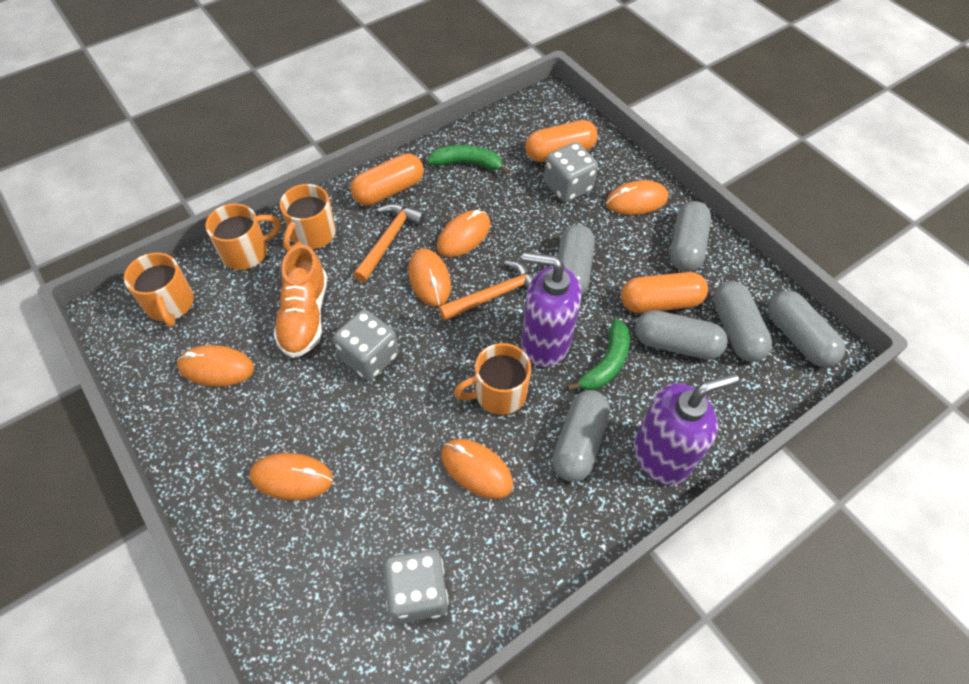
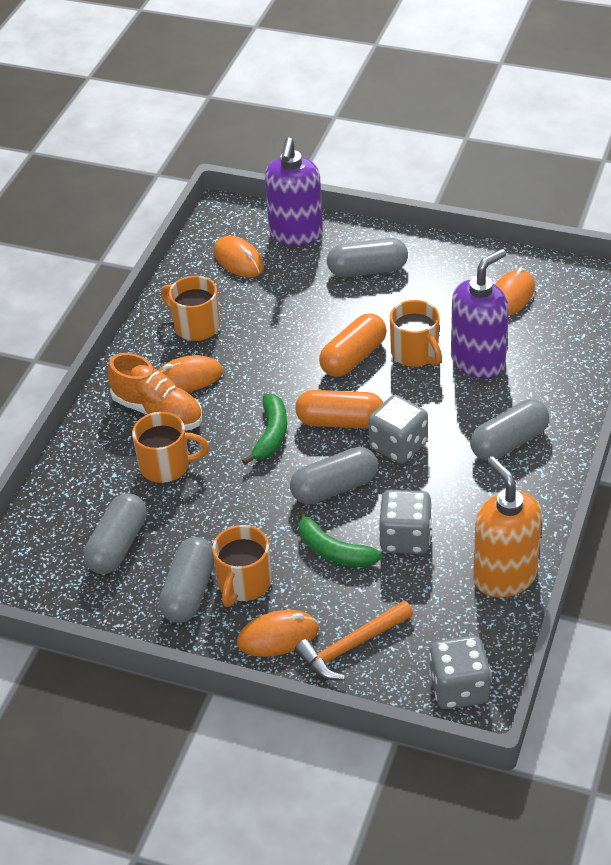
grey capsule: [552,390,610,482] [558,224,595,296] [635,310,728,360] [670,201,711,272] [713,281,772,362] [768,291,845,367] = 6 -> [84,493,147,574] [159,537,215,623] [290,447,378,504] [327,238,408,277] [470,399,549,461] = 5
orange capsule: [350,153,424,206] [525,120,598,162] [621,272,708,313] = 3 -> [295,390,383,428] [319,313,387,377] = 2
orange hammer: [353,204,425,282] [438,261,534,321] = 2 -> [295,601,413,680] = 1
orange mouse: [177,345,254,387] [250,453,333,500] [408,248,451,306] [437,210,491,257] [441,439,513,499] [606,180,668,215] = 6 -> [158,355,223,392] [214,236,264,277] [237,610,319,657] [495,267,535,316] = 4
orange soap dispenser: none = 0 -> [473,456,542,598] = 1

